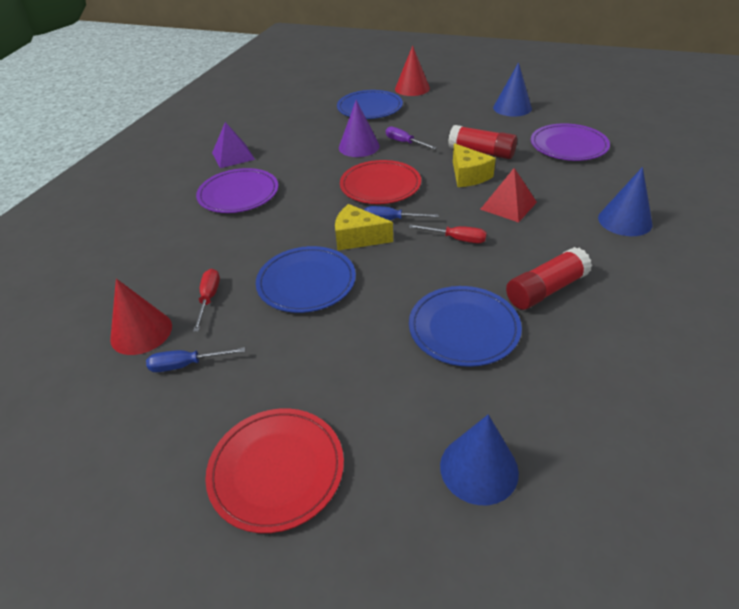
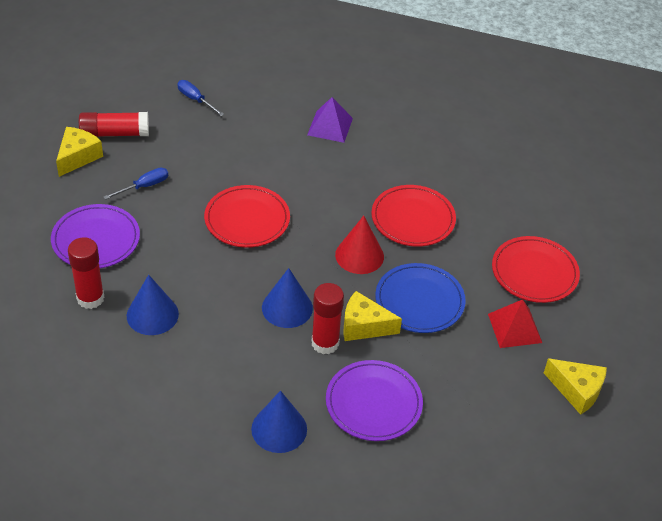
blue plate: [256,246,356,313] [337,90,403,119] [409,286,522,367] = 3 -> [375,263,466,333] = 1
purple cone: [339,100,380,157] = 1 -> none = 0
purple screwdriver: [386,126,437,149] = 1 -> none = 0
red cone: [110,279,172,355] [395,46,430,96] = 2 -> [335,215,384,274] = 1
red glue stick: [448,125,517,159] [506,247,592,310] = 2 -> [68,237,104,309] [79,112,149,137] [312,283,344,354] = 3
red plate: [205,408,344,533] [340,160,421,204] = 2 -> [204,185,290,248] [371,185,456,246] [492,236,580,303] = 3
red screwdriver: [193,269,220,332] [409,224,487,243] = 2 -> none = 0
yellow cheese: [335,204,393,251] [453,143,496,187] = 2 -> [56,127,103,177] [343,291,402,341] [544,358,607,415] = 3

